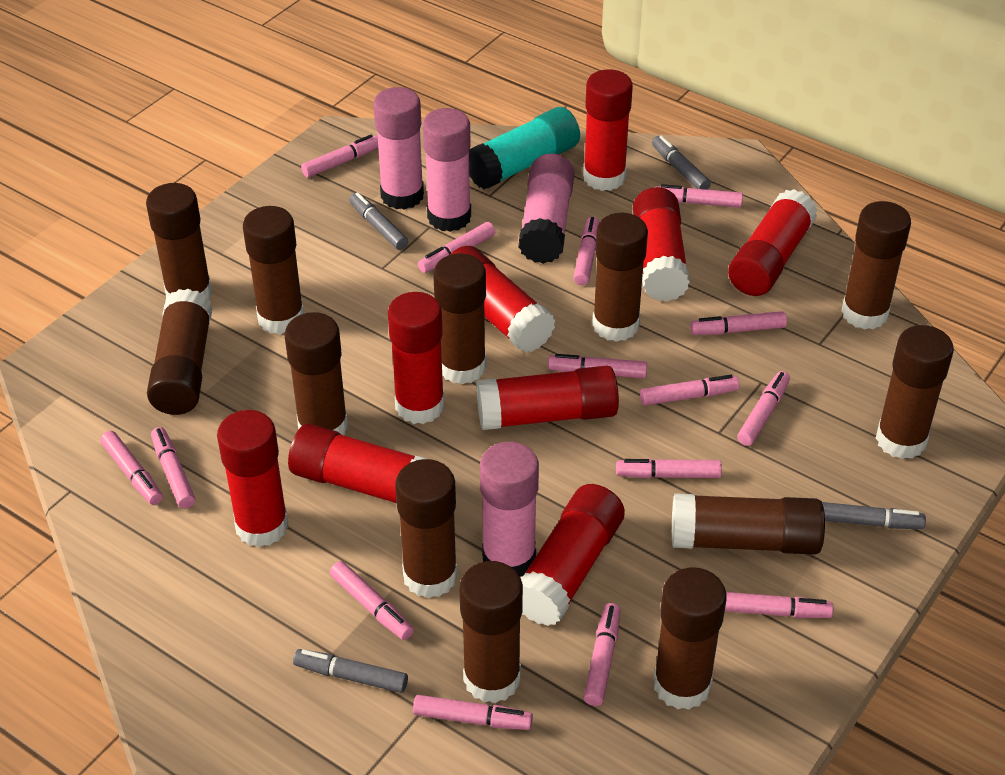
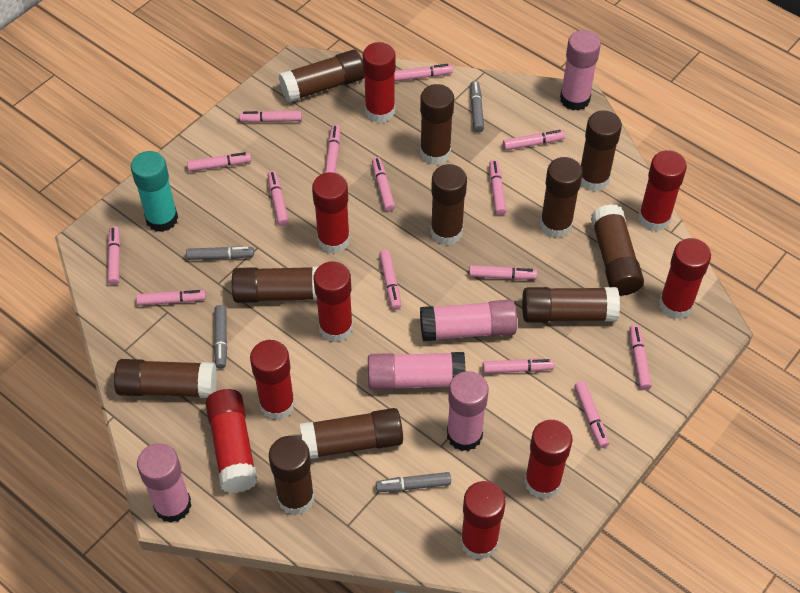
brown glue stick: [146,183,213,300] [147,289,213,415] [243,206,304,335] [285,312,348,435] [395,459,458,598] [433,254,486,384] [459,561,523,703] [592,213,648,342] [654,567,727,710] [672,493,825,555] [841,201,911,330] [876,325,954,459] = 12 -> [114,359,217,398] [232,266,319,303] [269,436,314,515] [279,50,365,103] [300,408,403,459] [420,84,454,165] [431,164,467,245] [522,287,620,323] [540,157,583,238] [581,110,622,192] [591,204,644,296] = 11
pink glue stick: [373,87,424,210] [423,108,471,232] [480,442,539,576] [518,154,575,264] = 4 -> [137,443,192,523] [368,352,466,390] [420,300,517,342] [447,371,489,451] [560,30,601,111] = 5

